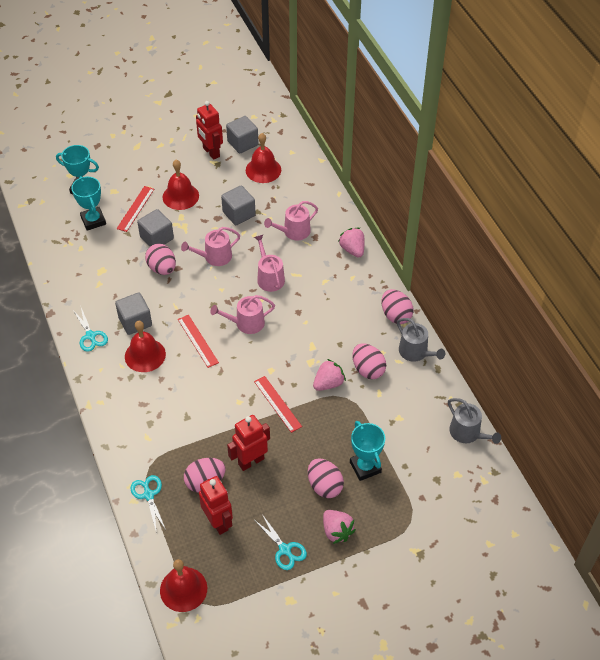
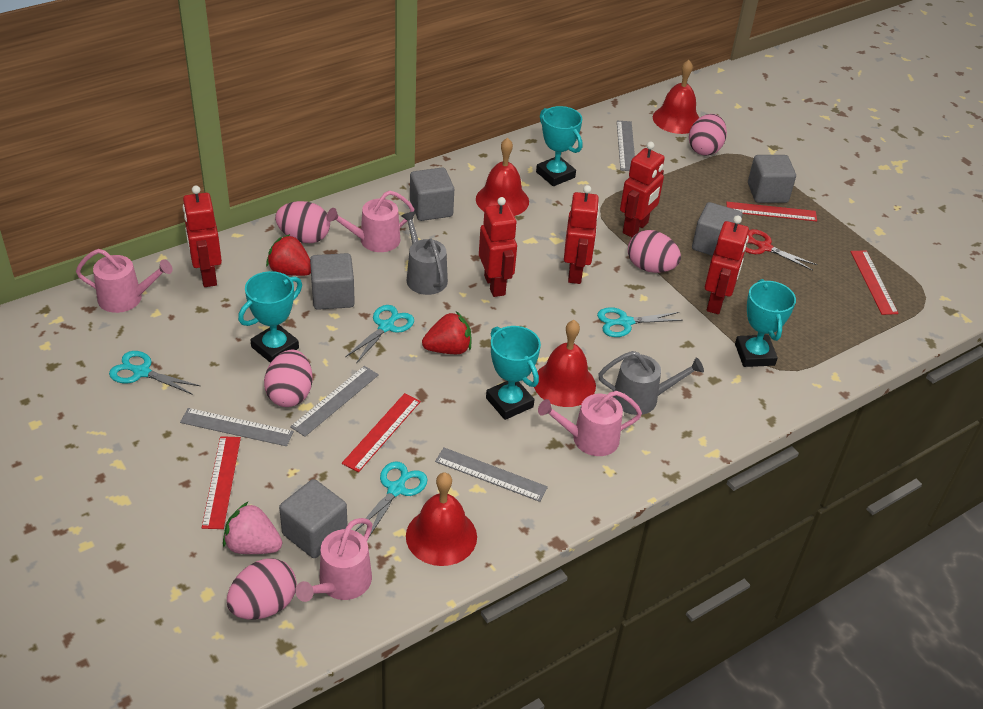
grey cube: [115,292,152,335] [137,209,174,246] [221,186,256,225] [226,116,259,154] = 4 -> [279,479,348,558] [310,253,355,310] [410,167,454,221] [692,202,743,256] [748,155,796,203] = 5
grey ruler: none = 0 -> [180,408,294,446] [290,366,379,437] [435,448,548,502] [617,121,635,171] = 4
pink strawberry: [313,359,346,391] [323,510,356,544] [339,228,365,258] = 3 -> [223,501,282,554] = 1
red robot: [196,101,223,160] [199,476,233,535] [227,415,270,471] = 3 -> [183,185,222,287] [479,197,517,297] [564,185,600,284] [620,142,665,237] [705,215,749,314] = 5
red ruler: [117,186,154,232] [178,315,219,368] [254,376,302,433] = 3 -> [202,436,241,529] [342,393,421,472] [726,202,817,222] [851,250,899,315] = 4
red scissors: none = 0 -> [745,229,817,271] = 1
red strawberry: none = 0 -> [266,234,311,276] [422,311,472,354] = 2
turquoise scissors: [73,308,108,352] [130,475,166,534] [255,514,307,570] = 3 -> [109,351,200,395] [345,305,414,364] [355,461,428,537] [597,307,683,337] = 4
turquoise trophy: [56,145,99,194] [71,176,106,231] [350,421,385,481] = 3 -> [238,271,302,363] [486,326,541,420] [536,106,583,186] [735,279,796,367] = 4

